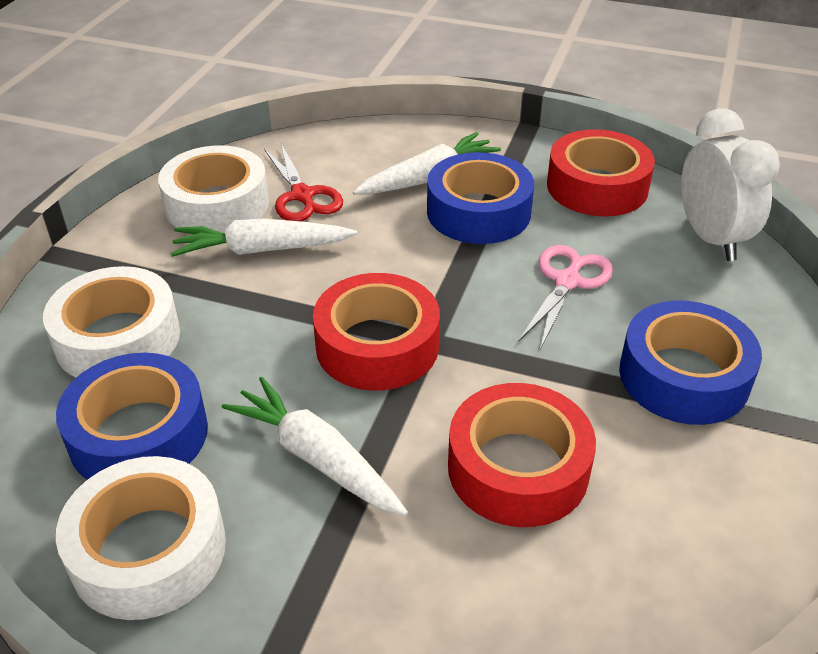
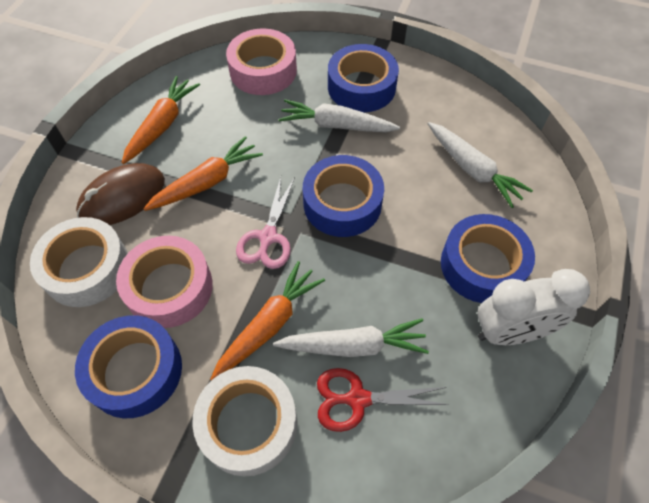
blue tape: [56,353,208,480] [427,152,534,244] [619,300,762,425] = 3 -> [75,315,182,418] [303,155,384,237] [328,44,399,112] [441,214,535,303] = 4
brown mouse: none = 0 -> [76,163,165,225] = 1
orange carrot: none = 0 -> [122,76,200,164] [143,136,263,211] [210,261,325,380] = 3
pink tape: none = 0 -> [116,236,213,328] [226,28,297,95] = 2
red tape: [313,273,440,391] [448,383,596,527] [547,129,655,217] = 3 -> none = 0
white tape: [43,266,180,378] [56,456,226,620] [158,145,269,234] = 3 -> [30,217,128,307] [192,366,297,477] = 2

